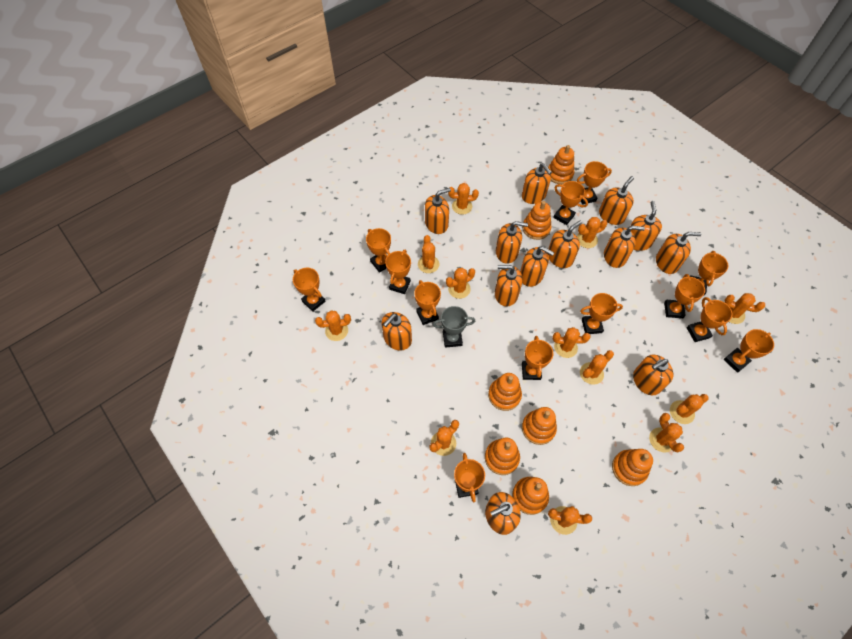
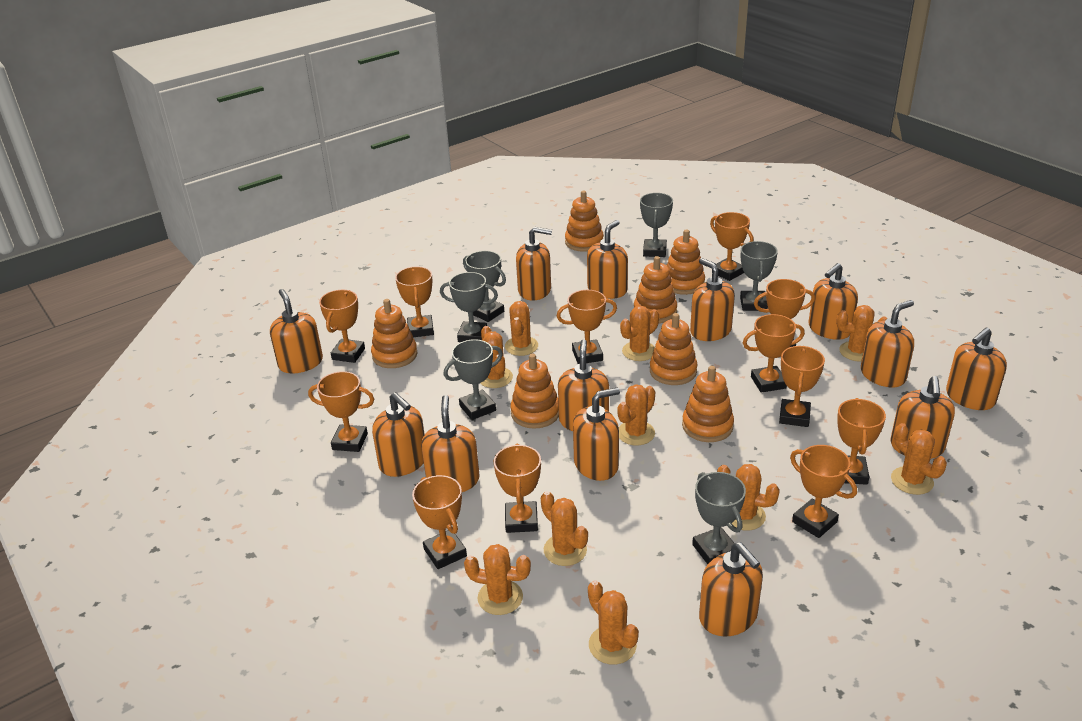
grey trophy: [433,306,475,348] = 1 -> [440,272,498,342] [443,339,503,420] [463,251,506,322] [640,193,673,257] [692,472,746,564] [740,241,778,311] = 6
orange cactus: [315,310,351,341] [418,235,439,273] [429,420,459,456] [446,268,475,299] [448,183,479,215] [548,506,592,535] [553,327,591,358] [577,217,607,248] [580,350,614,385] [649,413,684,452] [670,394,709,424] [724,293,765,324] = 12 -> [464,544,531,615] [480,326,513,388] [505,301,538,356] [541,491,588,566] [588,580,639,665] [617,384,655,445] [620,306,659,361] [717,464,780,531] [836,305,887,362] [891,423,947,495] = 10
orange trophy: [293,268,326,312] [366,228,391,273] [385,250,411,294] [414,280,441,325] [454,453,485,503] [522,336,553,380] [553,181,588,225] [577,161,612,205] [580,293,623,334] [664,274,705,318] [686,297,732,342] [690,251,728,295] [723,329,774,373] = 13 -> [308,371,374,452] [319,290,365,363] [395,266,434,337] [412,475,467,569] [493,443,541,533] [557,290,617,364] [710,212,754,281] [743,314,805,393] [754,279,815,347] [779,346,825,427] [790,445,857,538] [837,398,886,485] = 12

